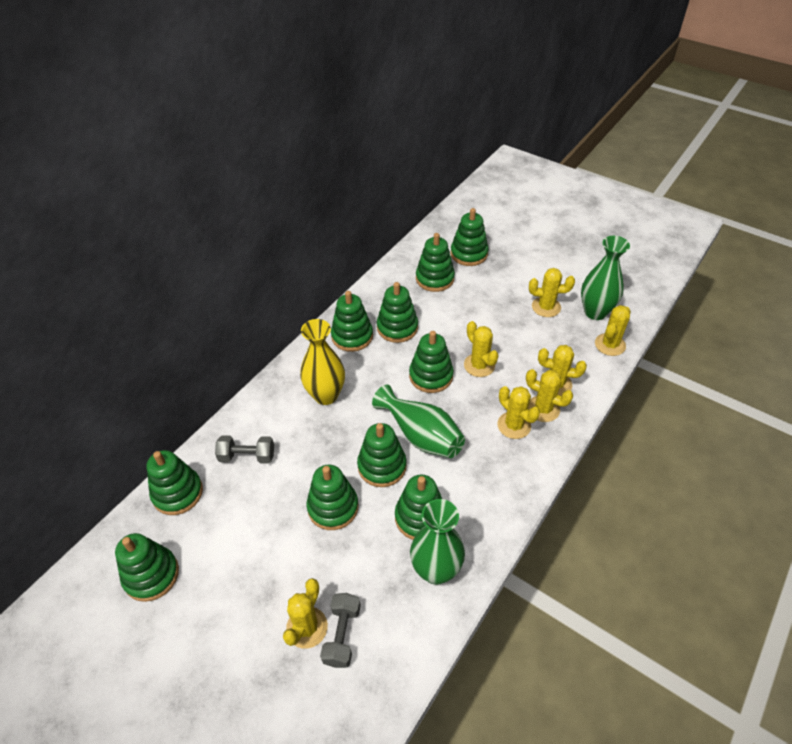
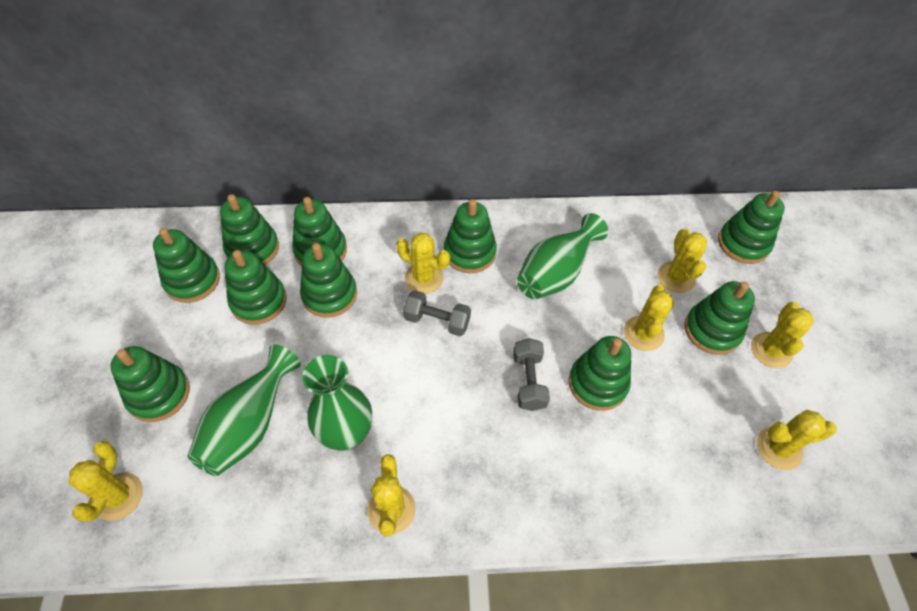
yellow vase: [300,319,345,405] = 1 -> none = 0

